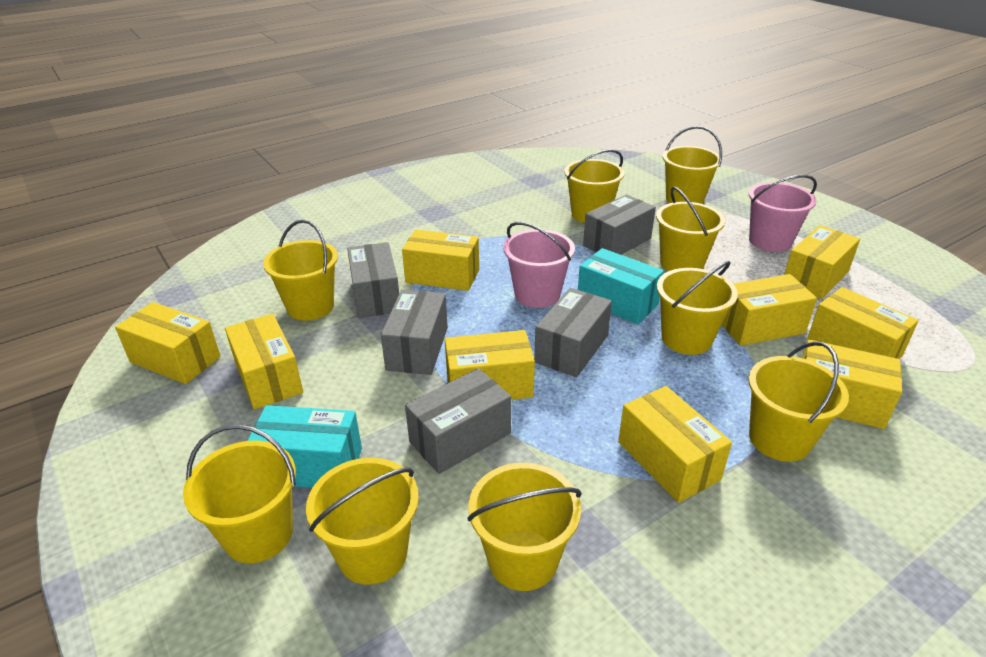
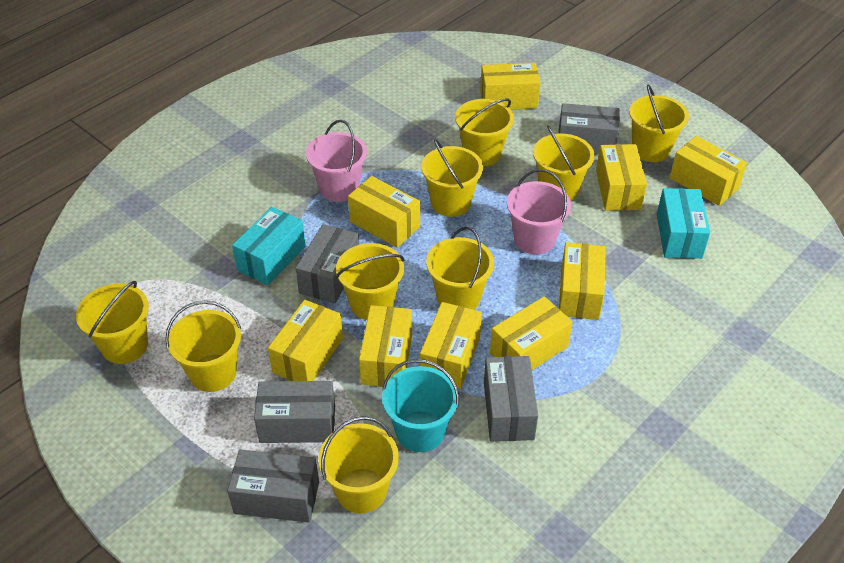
turquoise bucket: none = 0 -> [382,359,459,452] = 1

